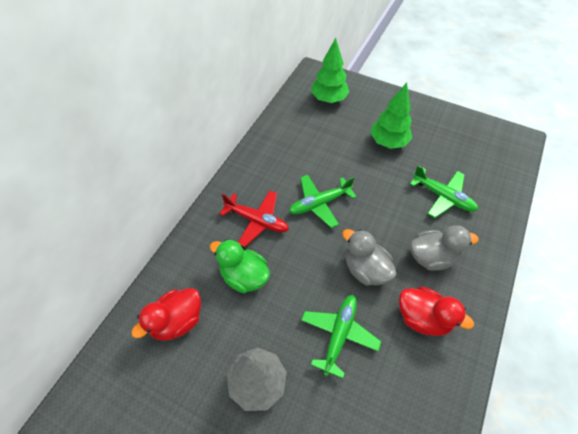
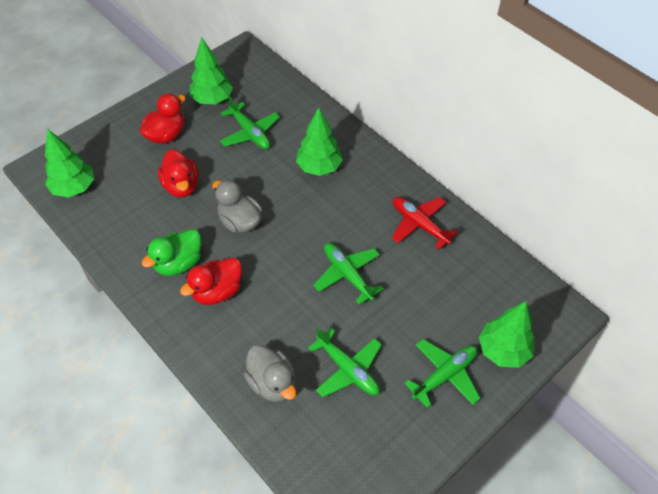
green plane: [289,175,356,228] [301,295,381,378] [410,165,478,218] = 3 -> [220,96,280,149] [308,327,382,397] [313,243,383,305] [404,339,481,408] = 4
green tree: [311,38,349,103] [370,83,412,149] = 2 -> [45,129,94,198] [190,37,233,104] [296,107,343,176] [479,301,535,368] = 4
grey tree: [227,348,287,411] = 1 -> none = 0
red duck: [131,288,201,341] [399,287,474,336] = 2 -> [140,93,186,144] [158,149,199,197] [180,258,242,305] = 3

